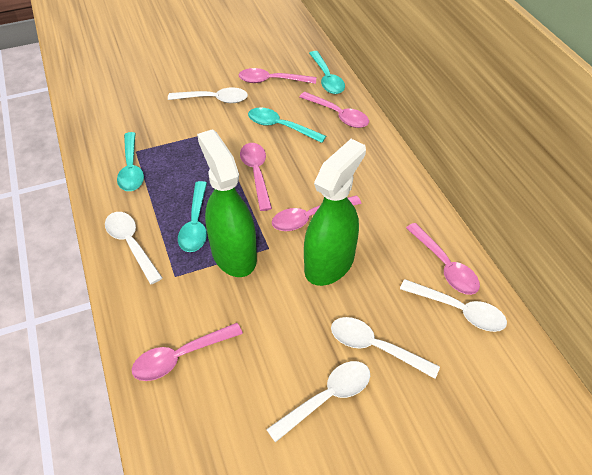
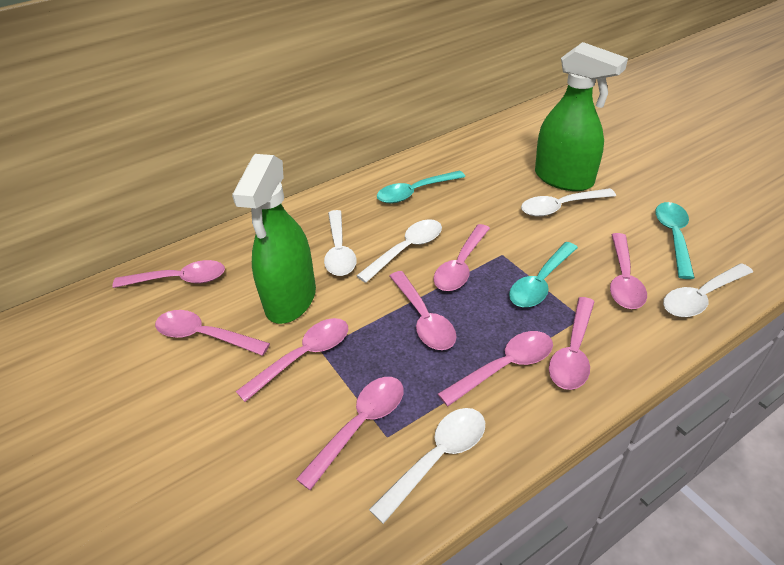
pink spoon: [132,323,243,381] [239,68,316,84] [240,143,272,211] [272,195,362,231] [299,92,369,128] [406,223,480,295] = 6 -> [112,260,225,288] [155,310,270,356] [236,318,348,402] [296,377,404,490] [390,271,456,350] [434,224,490,291] [438,331,553,406] [549,297,595,390] [610,233,647,309] = 9
turquoise spoon: [117,132,144,191] [178,181,207,252] [248,107,326,143] [309,51,345,94] = 4 -> [377,170,465,203] [509,242,578,307] [655,202,695,279] = 3

